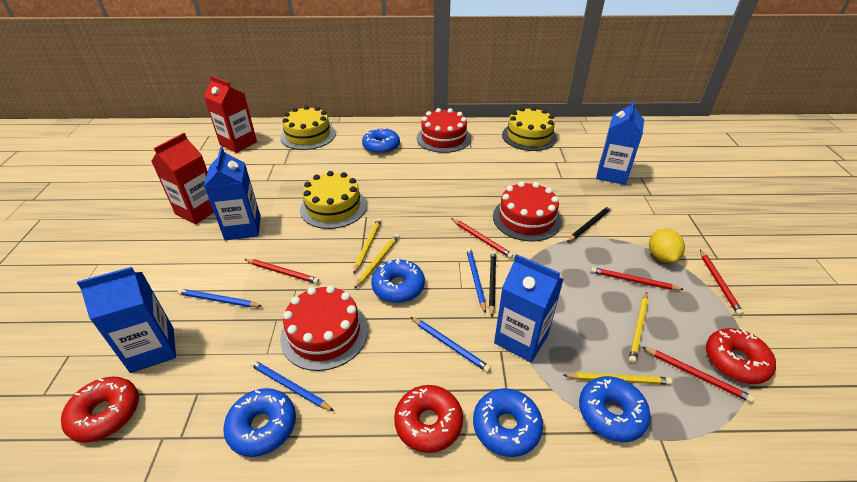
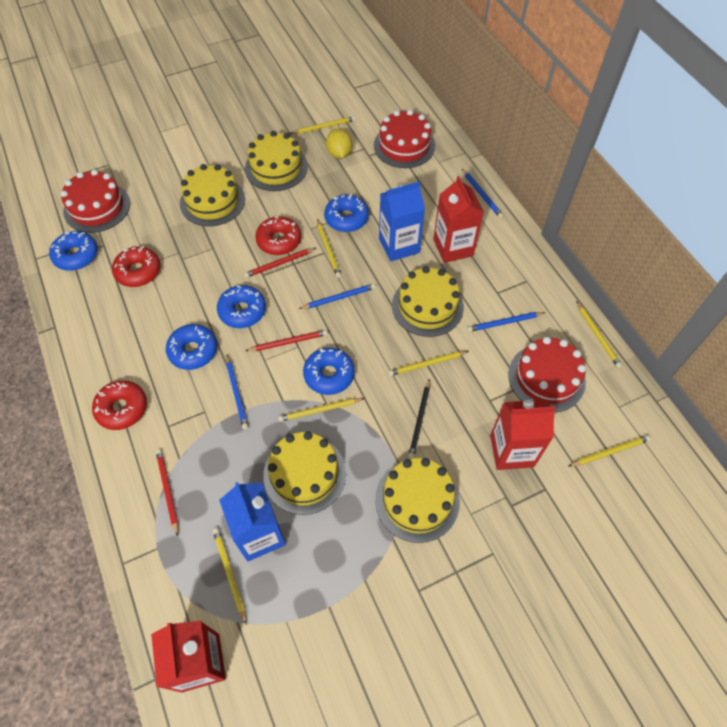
black pencil: [489,251,496,317] [567,206,612,242] = 2 -> [408,379,430,459] = 1
blue carton: [77,267,176,373] [204,147,261,240] [494,254,564,362] [596,100,644,185] = 4 -> [219,482,286,561] [379,181,425,262] = 2
red carton: [151,133,214,224] [204,75,257,153] = 2 -> [151,621,226,693] [433,176,484,263] [490,399,556,470] = 3
red pencil: [244,259,319,284] [451,218,513,258] [591,267,684,290] [642,347,754,403] [700,250,744,316] = 5 -> [156,449,178,536] [244,248,316,278] [246,330,328,351] = 3
yellow cake: [281,105,336,150] [300,171,367,229] [502,107,557,151] = 3 -> [180,164,245,226] [245,131,308,191] [263,431,346,515] [375,458,460,543] [392,266,464,337] = 5
yellow pencil: [353,218,382,274] [354,234,399,289] [563,372,672,385] [629,292,648,363] = 4 -> [213,528,246,624] [278,398,365,422] [290,116,356,134] [317,219,341,278] [388,351,469,376] [569,435,651,466] [576,301,622,368] = 7

